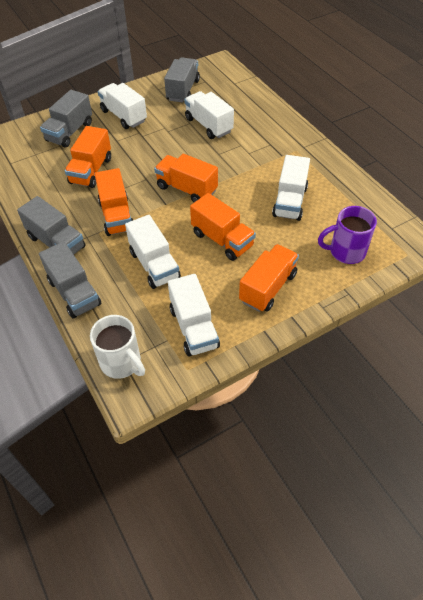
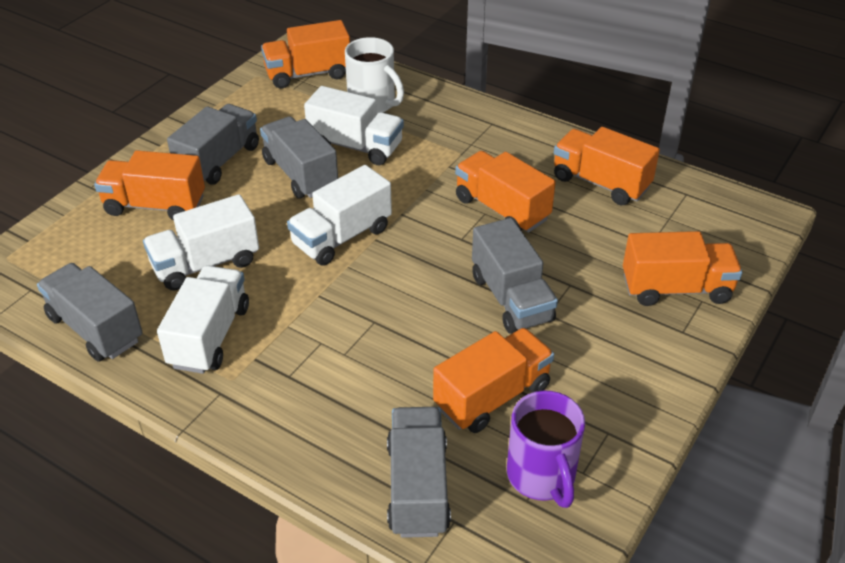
grey truck: [17,196,86,254] [39,242,101,319] [40,90,92,147] [164,58,200,103] = 4 -> [37,263,143,362] [167,104,259,185] [260,116,338,199] [387,407,451,538] [472,218,558,334] = 5
orange truck: [65,126,111,188] [95,168,133,236] [154,154,218,202] [190,193,256,261] [239,244,299,312] = 5 -> [94,150,205,220] [261,20,350,88] [433,328,554,433] [455,151,556,233] [554,127,660,206] [623,231,742,306] = 6
white truck: [98,83,147,129] [125,215,181,289] [168,274,220,356] [184,91,234,139] [272,155,310,221] = 5 -> [143,194,259,291] [157,265,249,374] [287,165,392,266] [304,86,404,165] = 4

